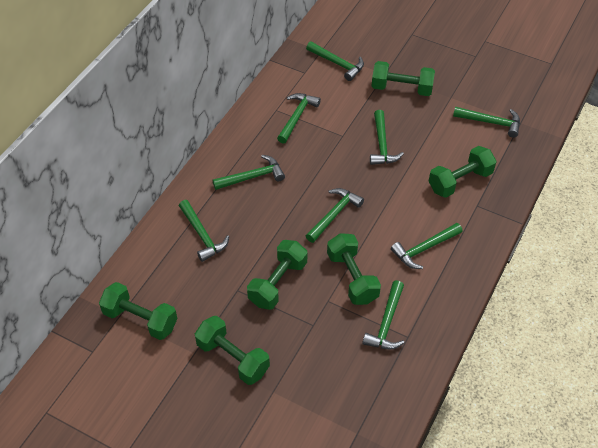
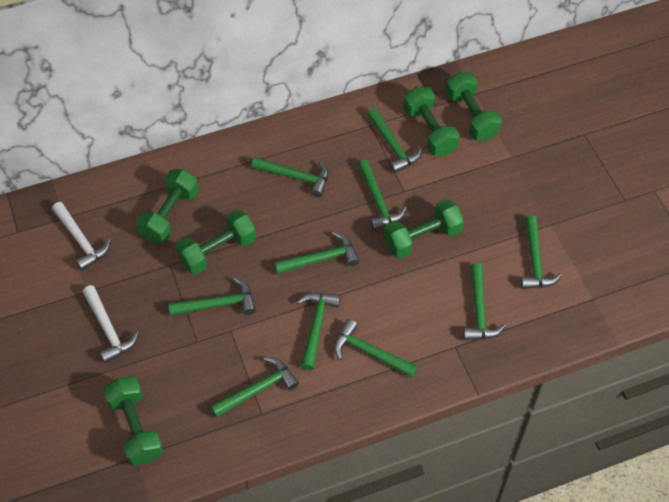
green hammer: [179,200,229,262] [213,155,285,190] [277,93,321,144] [306,41,364,81] [306,188,364,243] [362,280,404,349] [370,110,404,165] [391,223,463,269] [453,107,520,138] = 9 -> [169,278,256,316] [210,357,299,418] [252,157,329,197] [274,232,359,274] [297,293,341,370] [334,319,417,378] [358,160,407,231] [367,108,422,173] [463,263,506,340] [520,215,562,289] = 10
white hammer: none = 0 -> [52,202,111,271] [83,285,139,363] = 2

